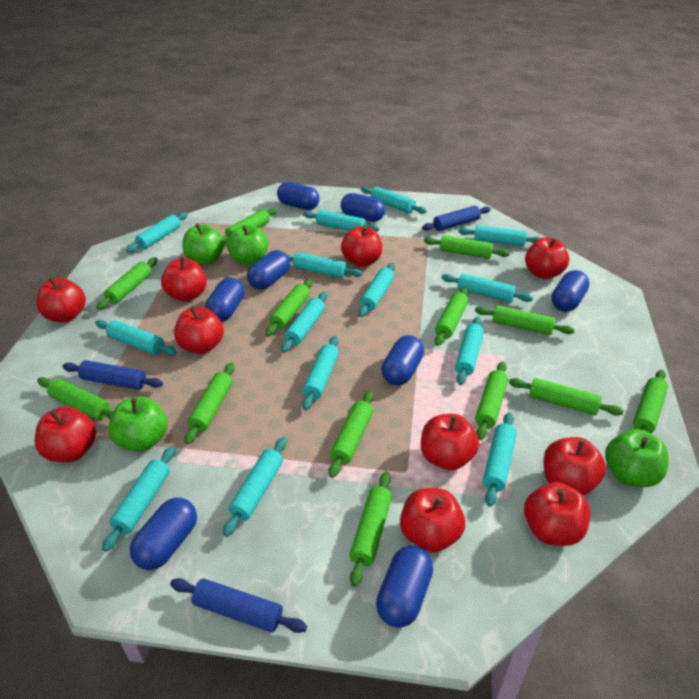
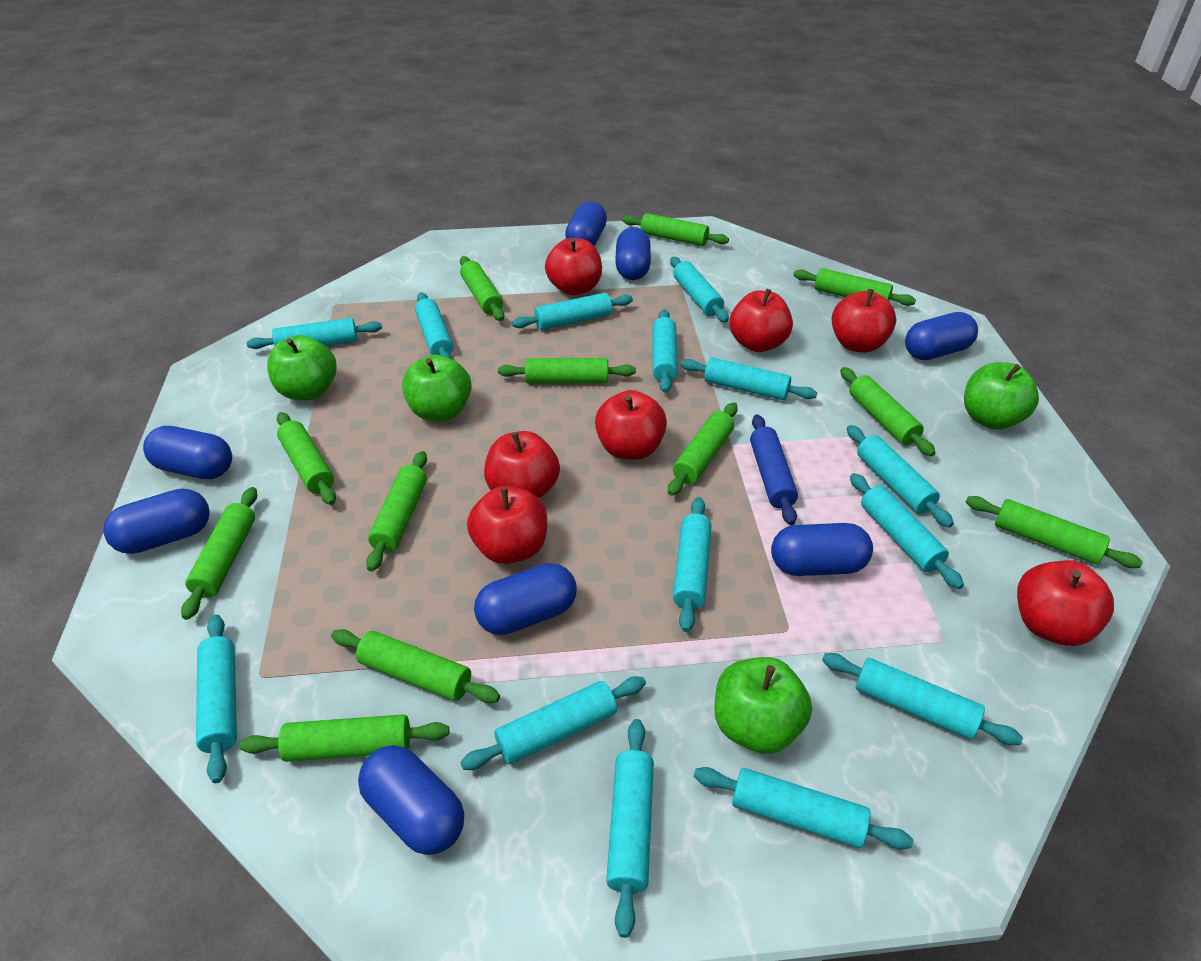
blue rolling pin: [62,360,163,390] [170,578,307,633] [422,206,491,231] = 3 -> [750,414,798,525] = 1
green rolling pin: [37,377,113,420] [96,257,158,310] [184,363,234,445] [222,208,277,243] [266,279,312,336] [328,391,374,478] [350,472,392,586] [424,235,510,259] [434,287,468,346] [475,305,575,335] [475,361,508,440] [509,378,624,416] [633,370,668,433] = 13 -> [181,487,257,620] [239,714,449,762] [277,412,336,505] [331,629,500,703] [366,451,427,572] [460,256,504,321] [498,358,636,383] [622,213,729,246] [668,402,738,496] [793,268,916,306] [840,367,936,456] [966,496,1143,568] = 12
red apple: [34,406,96,462] [36,277,86,322] [161,257,207,302] [174,307,224,354] [341,226,382,267] [400,488,465,552] [421,414,479,470] [524,482,591,546] [525,237,569,279] [544,437,606,495] = 10 -> [467,486,547,564] [484,431,560,498] [545,238,602,295] [595,390,667,460] [729,289,793,352] [832,289,896,353] [1017,560,1114,646] = 7

